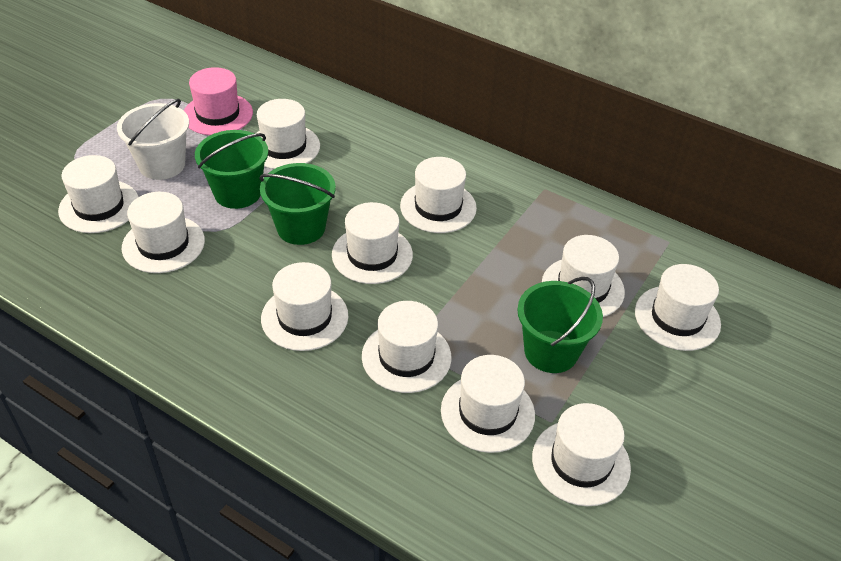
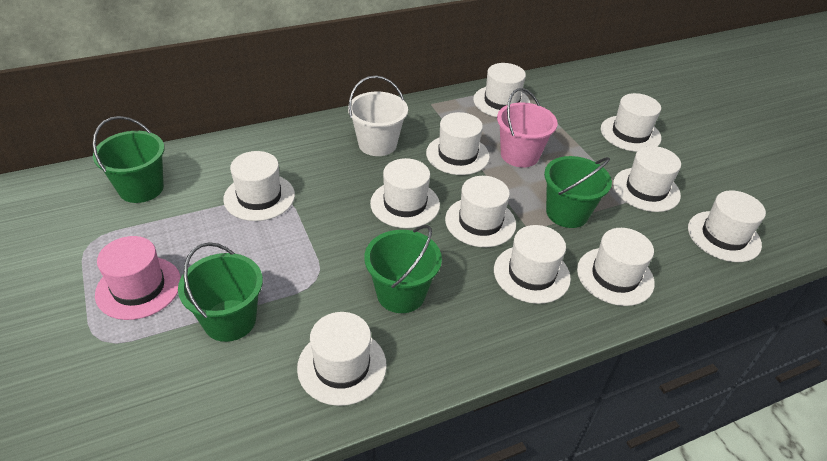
green bucket: [195,130,268,209] [259,163,336,245] [517,277,603,373] = 3 -> [93,116,165,203] [178,242,263,342] [364,225,442,313] [544,156,612,228] = 4
pink bucket: none = 0 -> [497,88,558,168] = 1

